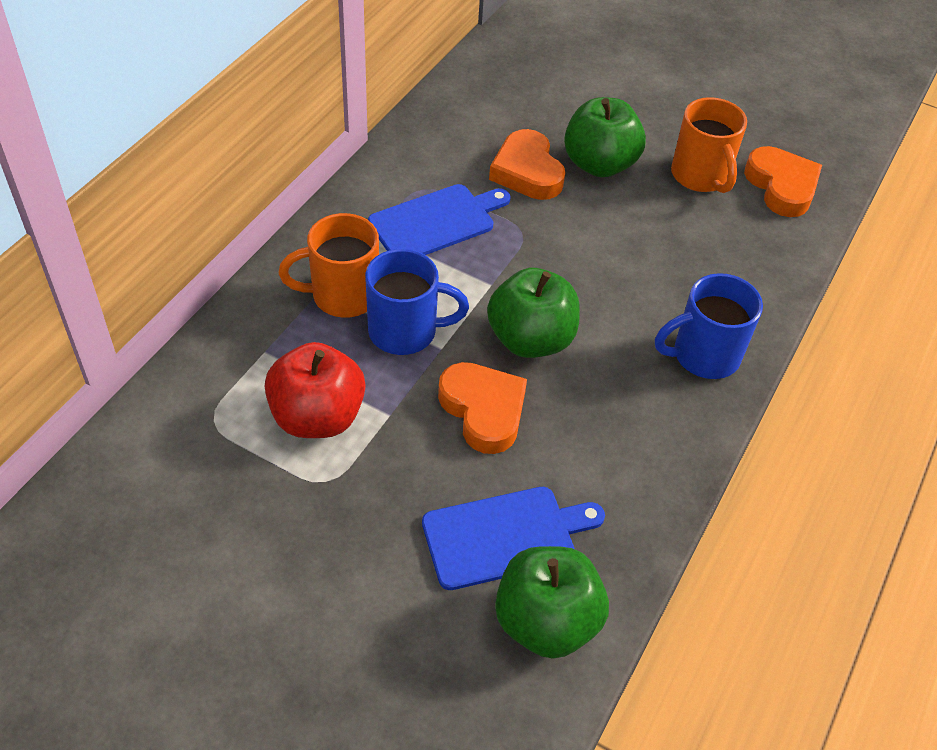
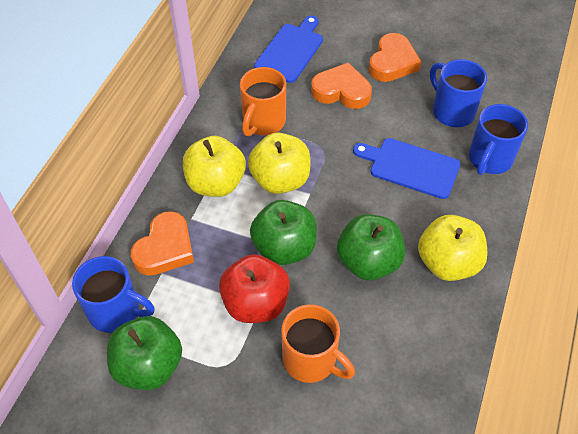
blue mug: [365,249,469,355] [655,273,763,379] = 2 -> [72,256,155,333] [430,59,487,127] [469,104,528,175] = 3
yellow apple: none = 0 -> [183,136,246,197] [248,133,310,194] [418,215,487,281] = 3

